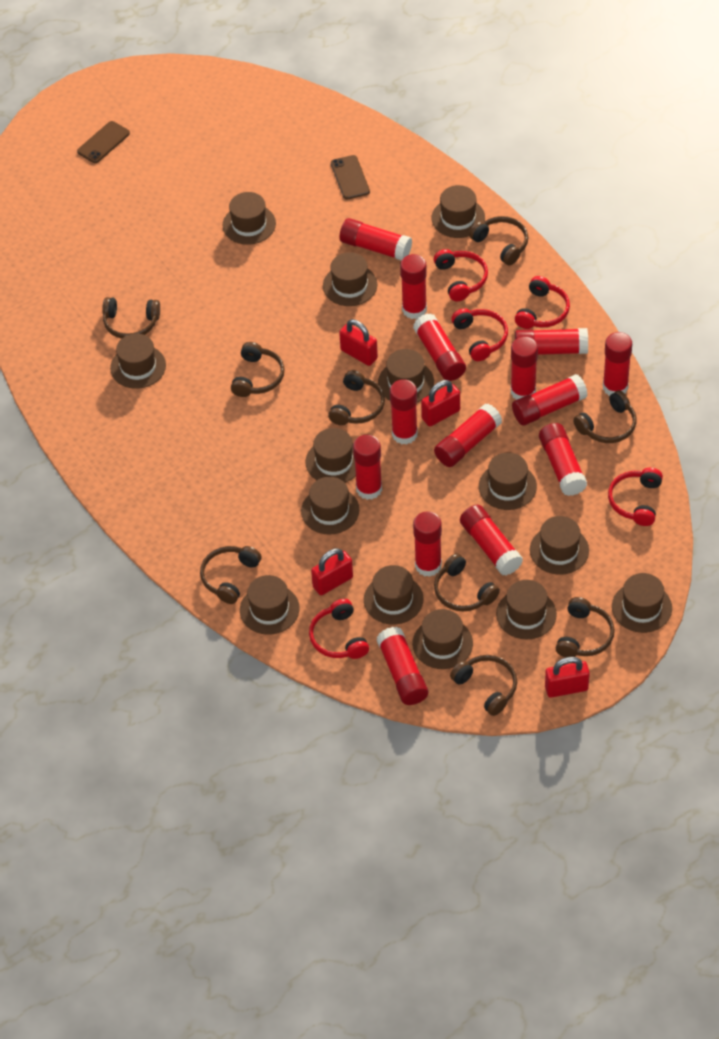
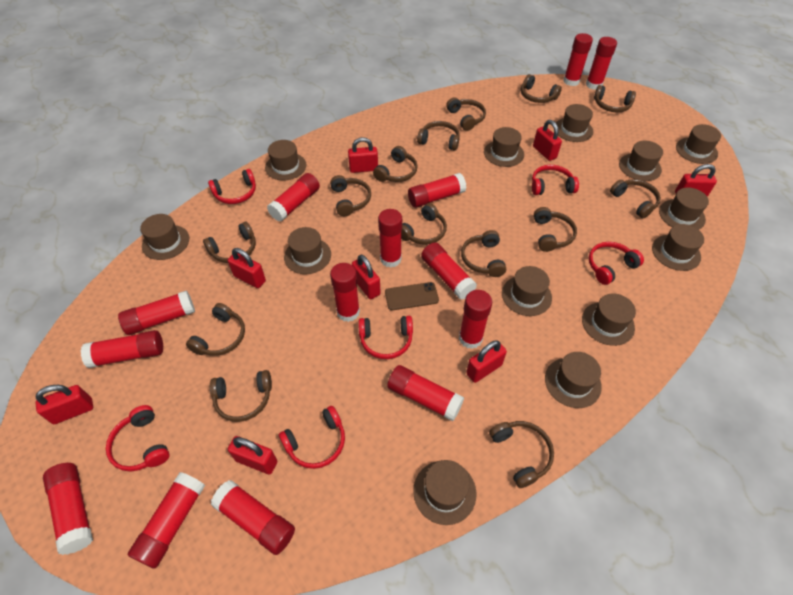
brown hat: [110,334,166,389] [222,192,276,245] [240,575,299,635] [301,477,359,535] [306,428,356,483] [323,252,377,306] [364,565,424,625] [378,349,434,402] [412,609,473,669] [432,185,485,238] [479,453,537,510] [496,580,557,639] [530,516,589,575] [612,573,672,633] = 14 -> [140,214,189,260] [265,140,306,180] [284,227,331,274] [413,460,476,525] [484,127,524,167] [502,266,552,316] [545,352,602,408] [556,104,593,142] [582,293,636,346] [619,140,663,181] [652,224,704,271] [659,187,709,230] [676,124,721,164] = 13
brown headphones: [102,297,160,339] [200,546,262,604] [231,342,285,397] [328,370,385,425] [434,553,500,611] [450,655,517,716] [469,216,528,265] [556,597,615,658] [573,390,637,443] = 9 -> [186,303,245,356] [203,222,256,263] [210,370,272,422] [330,175,371,216] [373,146,418,182] [401,203,447,245] [417,121,460,151] [446,97,486,131] [461,230,506,277] [489,421,554,488] [521,74,562,103] [534,207,577,252] [594,85,636,112] [610,179,661,218] = 14
brown phone: [77,121,130,163] [331,155,370,199] = 2 -> [385,282,439,310] = 1
red headphones: [309,599,369,659] [434,249,488,301] [451,308,508,361] [515,276,570,329] [608,468,663,526] = 5 -> [106,405,170,471] [208,169,256,204] [279,406,345,469] [358,316,413,359] [532,165,579,195] [589,242,644,285] = 6
red padlock: [311,548,353,595] [339,319,378,366] [421,380,460,427] [545,657,590,698] = 4 -> [36,385,93,424] [228,248,266,288] [228,436,277,474] [348,137,378,173] [352,255,381,299] [466,340,507,383] [533,120,562,161] [675,164,717,197] = 8

